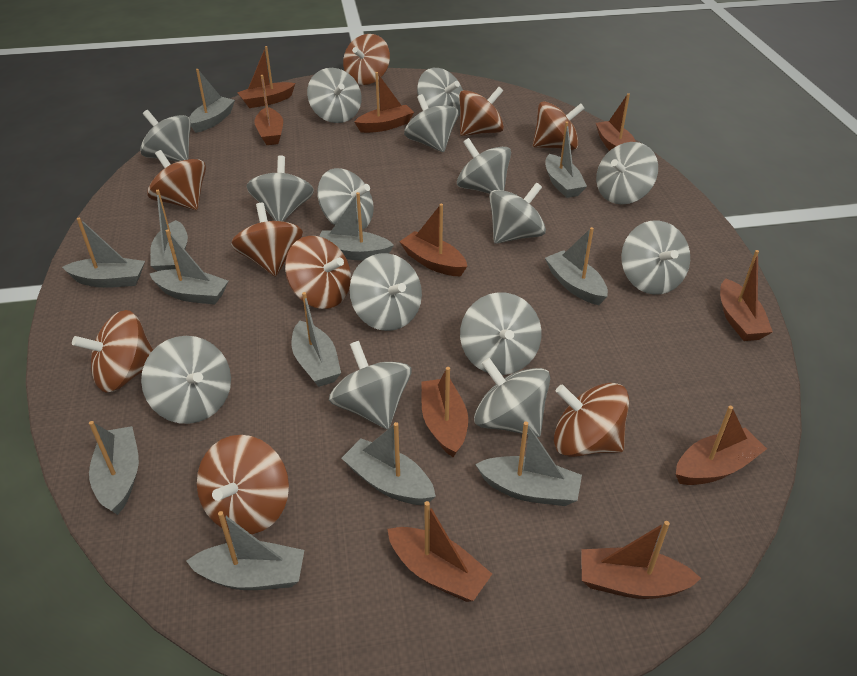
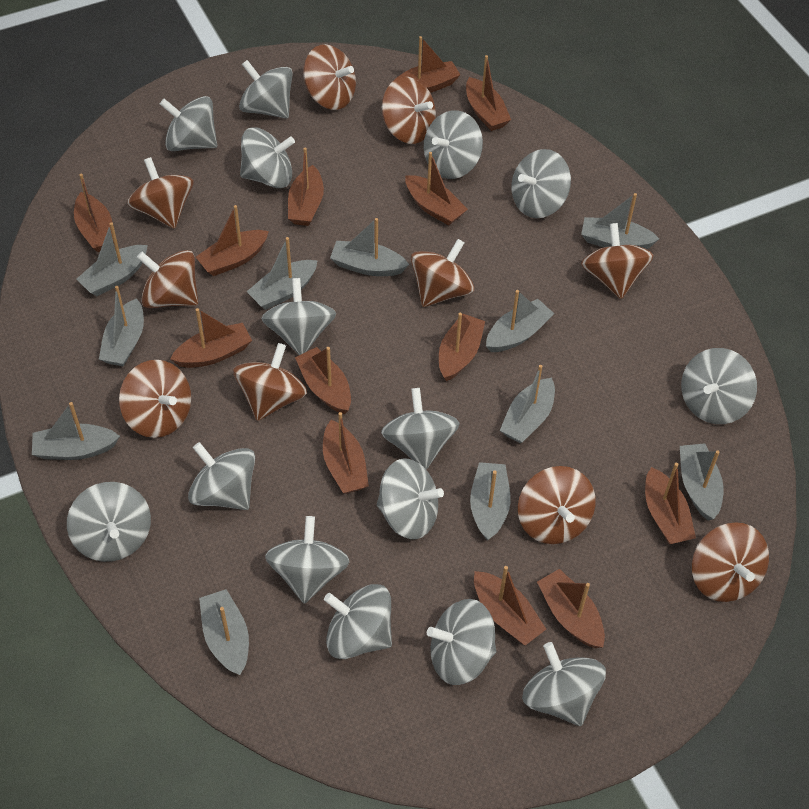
brown boat: [237,46,295,108] [254,75,283,145] [355,72,414,133] [387,501,492,602] [399,204,467,276] [422,367,468,458] [581,521,701,599] [596,93,635,151] [676,406,767,485] [720,250,773,341] = 10 -> [74,174,114,252] [170,308,252,368] [196,205,269,276] [288,147,324,226] [295,347,351,414] [323,412,369,494] [395,36,460,93] [405,152,468,226] [439,313,485,381] [466,55,511,131] [474,566,546,645] [537,569,605,648] [645,463,696,544] = 13
brown spinning top: [72,310,153,393] [147,150,206,210] [197,435,289,534] [231,203,303,277] [285,236,351,309] [343,34,390,85] [459,87,504,136] [533,101,585,150] [554,383,629,457] = 9 -> [119,360,191,438] [127,157,194,229] [137,250,198,308] [233,343,307,421] [303,44,356,110] [382,77,436,144] [410,239,474,307] [518,466,596,544] [581,223,654,299] [692,522,769,602] = 10
grey boat: [62,218,145,288] [89,421,139,515] [150,190,188,271] [150,230,228,305] [186,511,304,590] [189,69,235,133] [291,292,341,387] [319,192,394,261] [341,422,436,505] [475,421,582,506] [545,227,608,305] [546,122,587,198] = 12 -> [32,402,120,460] [76,222,148,296] [99,286,144,366] [199,589,249,675] [247,237,318,310] [330,218,409,276] [470,462,511,541] [486,290,554,352] [500,365,555,443] [581,193,659,249] [680,443,724,521] = 11

